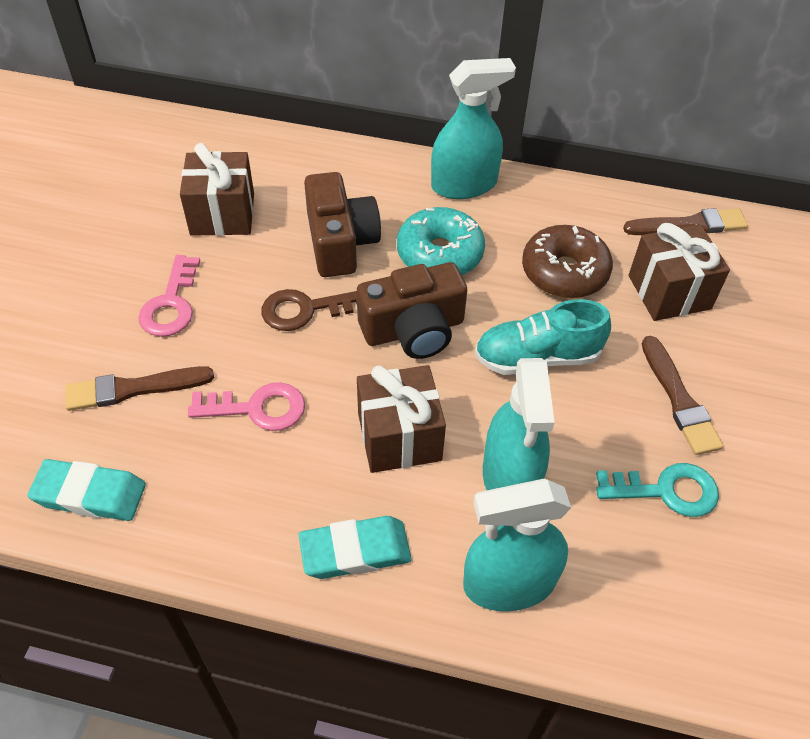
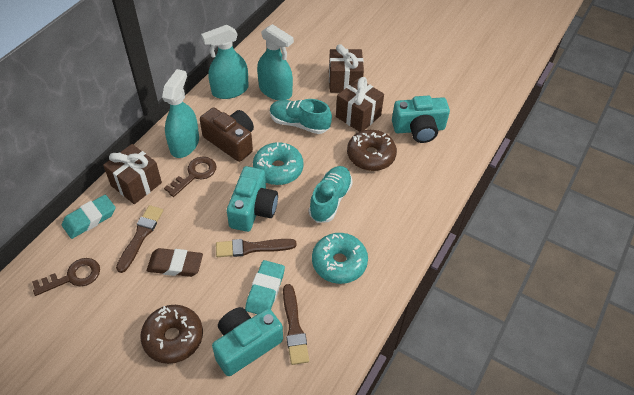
brown camera: [304,172,381,277] [357,262,467,359] = 2 -> [200,108,254,162] = 1
brown donut: [522,225,613,298] = 1 -> [140,305,203,364] [347,130,397,171] = 2
brown eraser: none = 0 -> [147,248,203,277] = 1
brown key: [261,289,357,331] = 1 -> [32,258,100,296] [164,156,216,197] = 2
pink key: [138,255,200,337] [188,382,305,431] = 2 -> none = 0
turquoise camera: none = 0 -> [212,307,283,376] [227,166,278,232] [392,96,450,143] = 3
turquoise donut: [397,207,485,275] = 1 -> [253,142,304,185] [312,233,368,284] = 2
turquoise key: [596,463,719,517] = 1 -> none = 0
turquoise shoe: [475,299,611,375] = 1 -> [270,99,332,134] [309,166,353,223] = 2

